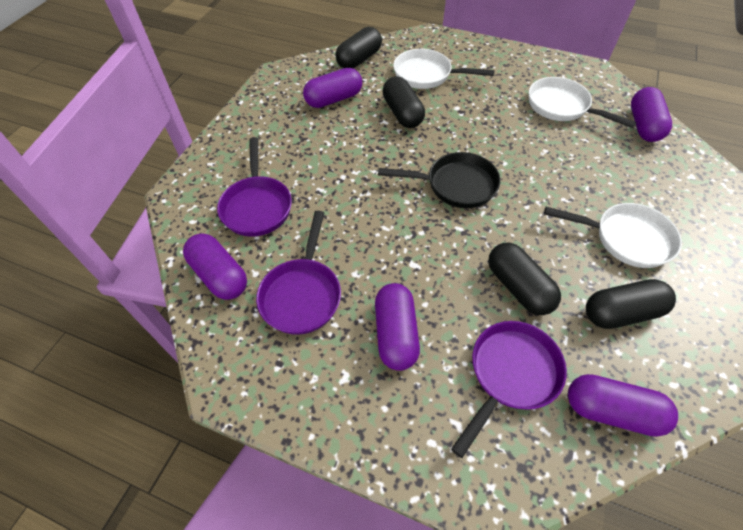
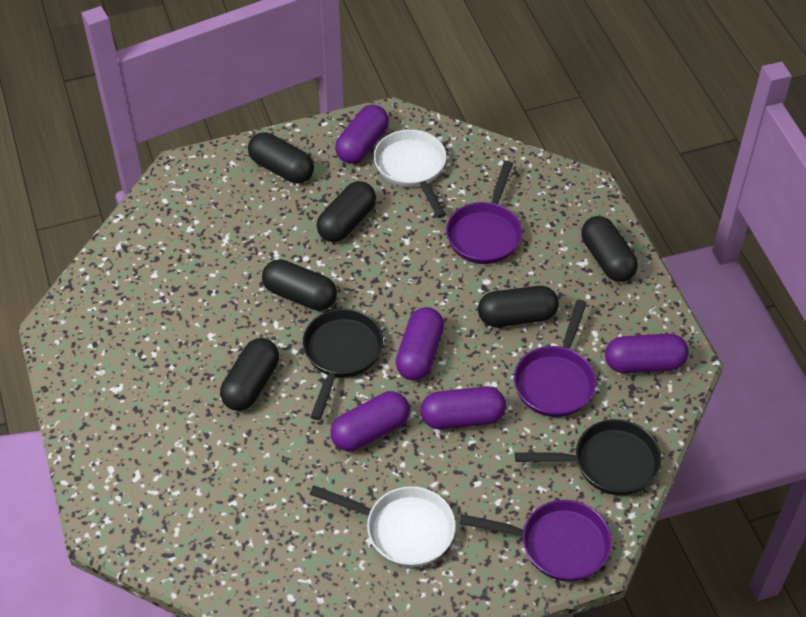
black capsule: [336,27,382,68] [383,76,425,128] [488,243,561,315] [586,279,676,329] = 4 -> [220,338,279,411] [248,132,314,183] [262,259,337,311] [317,181,376,242] [478,286,559,327] [581,216,638,282] = 6
black pan: [378,152,501,208] = 1 -> [303,309,383,420] [515,419,662,495] = 2
white pan: [393,49,495,89] [529,77,636,128] [544,203,682,268] = 3 -> [309,485,456,567] [374,129,446,218] = 2

